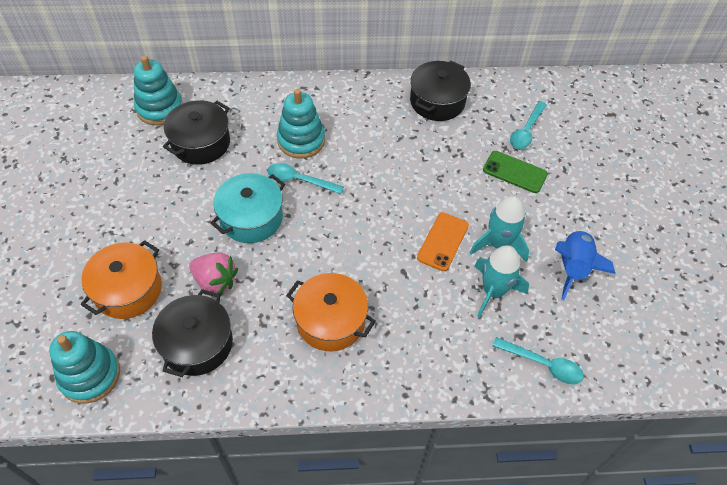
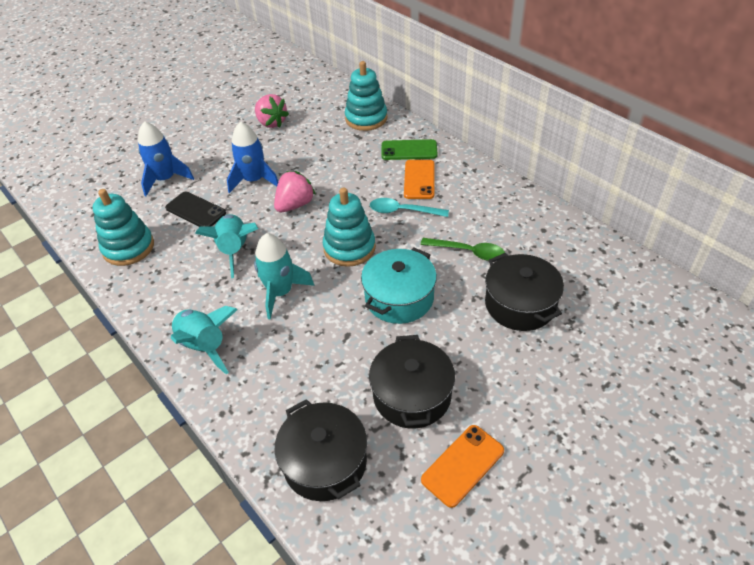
black phone: none = 0 -> [165,192,226,227] = 1
blue rocket: [555,230,615,300] = 1 -> [138,121,194,196] [227,122,278,193] = 2
green spoon: none = 0 -> [420,238,505,261] = 1
orange phone: [417,212,469,271] = 1 -> [404,160,435,199] [421,425,504,508] = 2
orange pot: [81,240,162,319] [286,273,376,351] = 2 -> none = 0
pink strawberry: [189,252,238,294] = 1 -> [255,94,289,128] [274,171,316,212] = 2
turquoise rocket: [470,196,529,262] [474,245,529,318] = 2 -> [171,306,238,374] [195,214,258,278] [254,233,315,319] = 3
turquoise spoon: [267,163,344,194] [492,337,584,384] [510,101,547,149] = 3 -> [370,198,449,217] = 1

